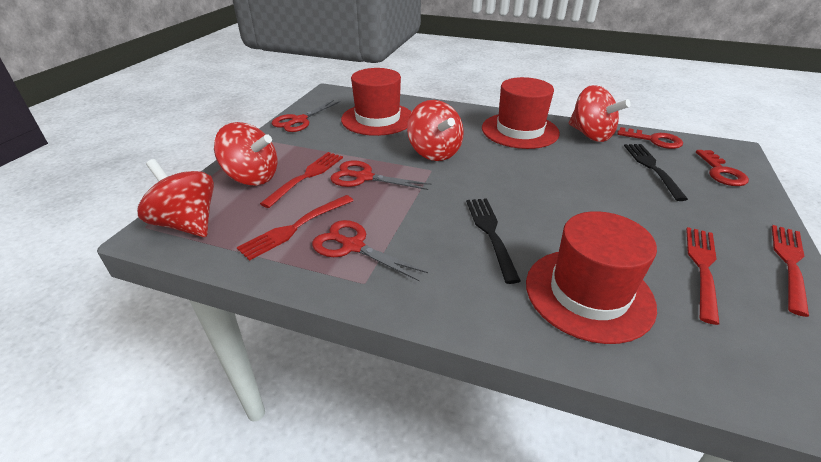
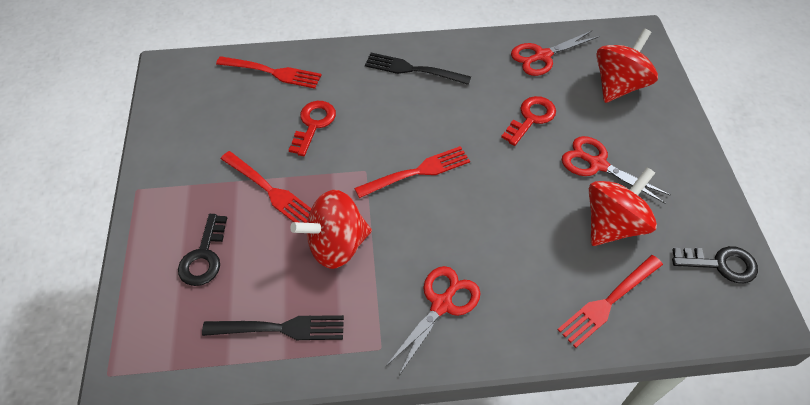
black key: none = 0 -> [178,214,227,286] [672,246,758,283] = 2
red hat: [341,68,411,136] [482,77,560,149] [526,211,657,344] = 3 -> none = 0
red spinning top: [137,159,214,237] [214,122,277,185] [407,100,464,161] [569,85,631,142] = 4 -> [290,190,372,269] [589,167,657,246] [596,28,658,103] = 3

